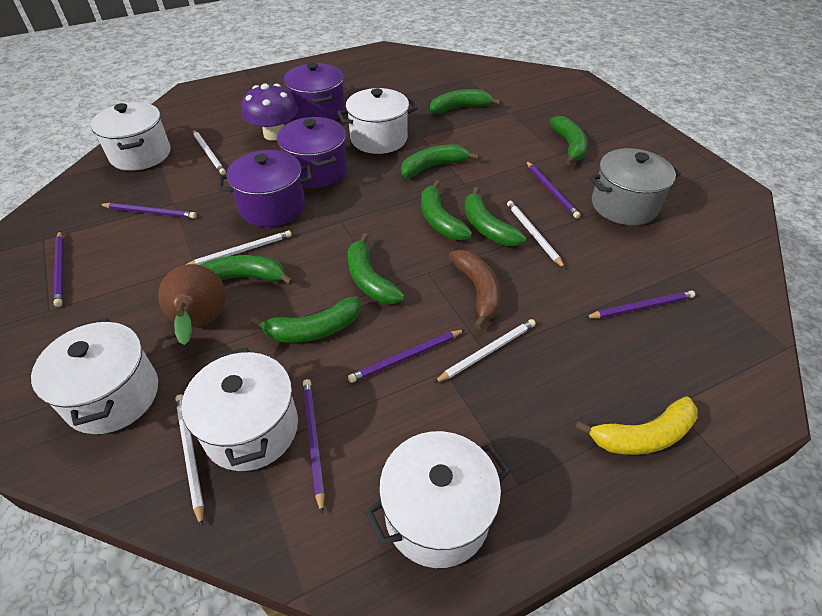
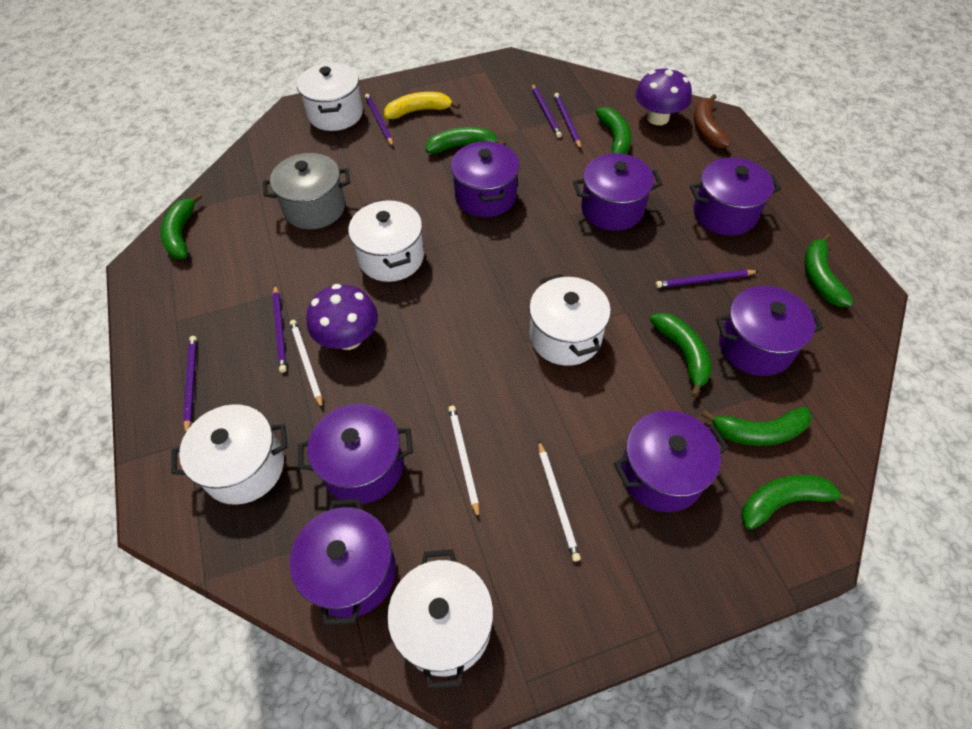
brown pear: [158,264,226,345] = 1 -> none = 0
green banana: [200,255,294,285] [250,297,361,343] [347,233,405,304] [401,145,479,177] [421,180,472,240] [430,89,501,114] [464,187,526,246] [550,116,588,165] = 8 -> [160,193,202,259] [425,127,506,154] [596,107,631,154] [650,313,712,398] [701,407,812,446] [741,475,855,530] [804,233,854,307] = 7
purple mushroom: [242,83,298,141] = 1 -> [306,284,378,350] [635,67,692,125] = 2
purple pot: [218,150,312,227] [277,117,347,188] [284,62,345,120] = 3 -> [290,499,396,626] [298,404,413,504] [451,141,520,218] [573,153,663,231] [613,410,728,512] [690,157,781,236] [716,286,823,376] = 7
white pencil: [175,394,204,527] [185,230,292,265] [193,130,226,175] [434,319,536,383] [507,201,565,268] = 5 -> [290,320,323,409] [448,406,479,520] [538,440,581,562] = 3

